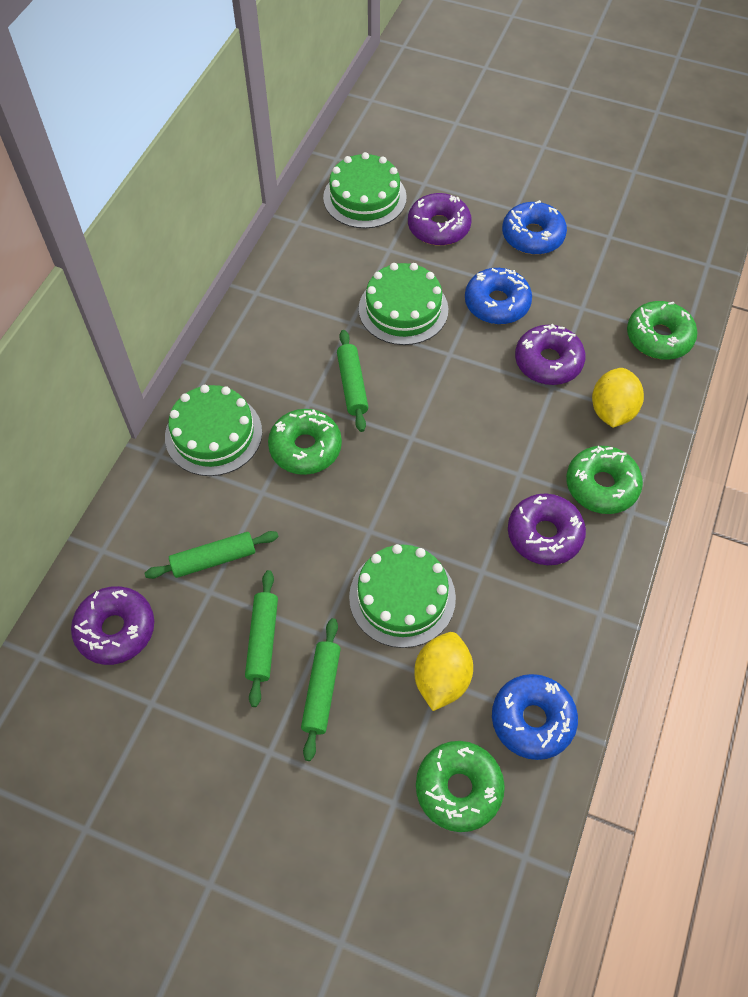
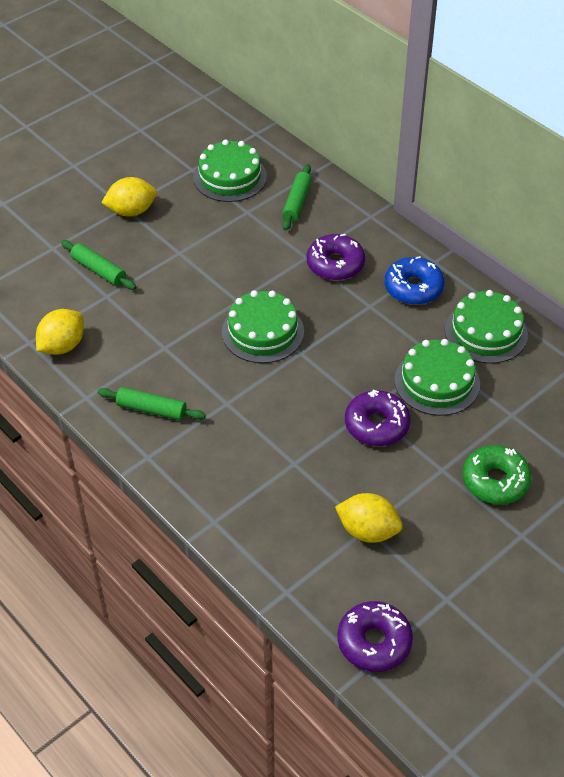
blue donut: [465,268,532,324] [492,674,578,760] [502,200,567,255] = 3 -> [385,256,445,305] = 1
green donut: [268,409,342,475] [416,741,505,832] [566,446,643,514] [627,301,697,360] = 4 -> [463,445,532,504] = 1
green rolling pin: [145,531,279,579] [245,570,278,707] [301,618,341,761] [337,330,368,432] = 4 -> [61,240,136,290] [98,387,205,421] [282,164,312,231] = 3
purple donut: [71,586,154,665] [408,193,472,246] [508,494,586,565] [515,324,585,385] = 4 -> [307,234,365,280] [338,601,413,672] [345,390,411,446] = 3
yellow lemon: [414,632,473,711] [592,368,644,428] = 2 -> [36,309,84,355] [101,177,157,217] [335,493,402,543] = 3

